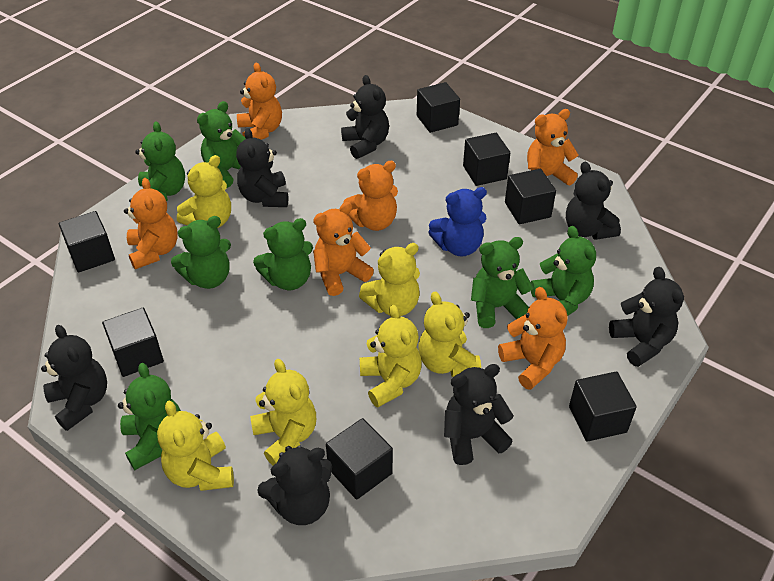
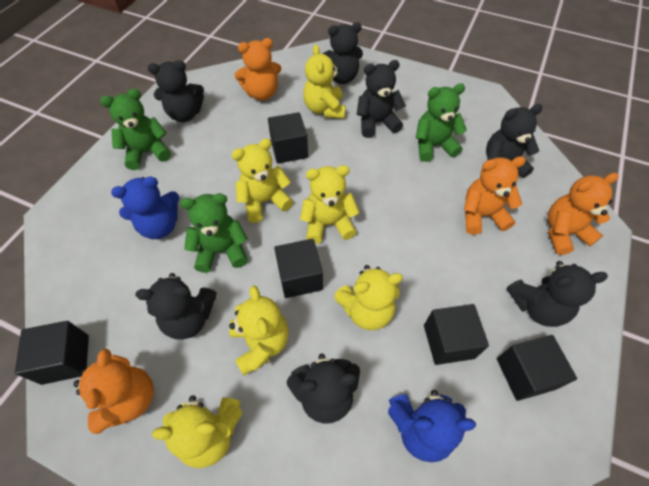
black cube: [59,211,115,273] [102,308,164,377] [326,418,393,500] [417,82,460,133] [463,133,510,186] [505,169,556,224] [569,371,637,442] = 7 -> [15,321,89,385] [268,112,308,164] [274,239,323,298] [424,304,489,365] [497,335,577,401] = 5
blue teddy bear: [428,187,487,257] = 1 -> [111,176,180,239] [388,390,476,462] = 2
green teddy bear: [118,363,181,470] [135,121,185,201] [171,216,231,289] [197,101,246,188] [253,218,313,290] [471,237,533,328] [531,226,596,316] = 7 -> [100,89,171,170] [180,193,248,273] [416,84,467,162] = 3
orange teddy bear: [124,178,178,269] [237,63,282,140] [313,202,374,296] [343,161,398,231] [498,287,568,390] [527,109,579,186] = 6 -> [73,349,154,434] [234,38,281,101] [463,156,526,235] [548,173,619,255] = 4

